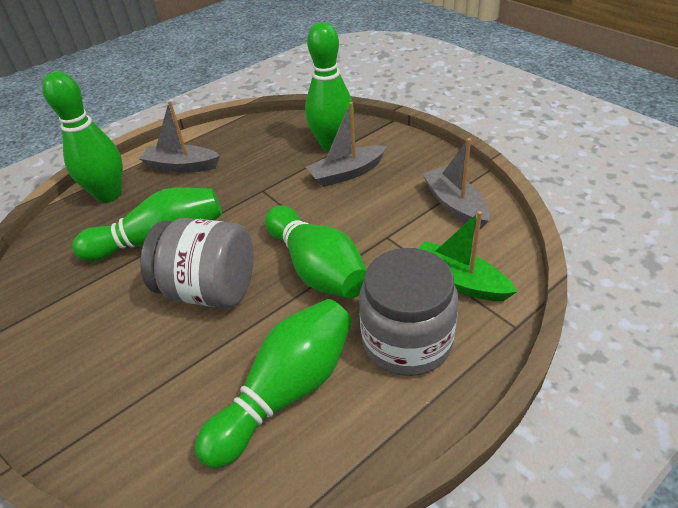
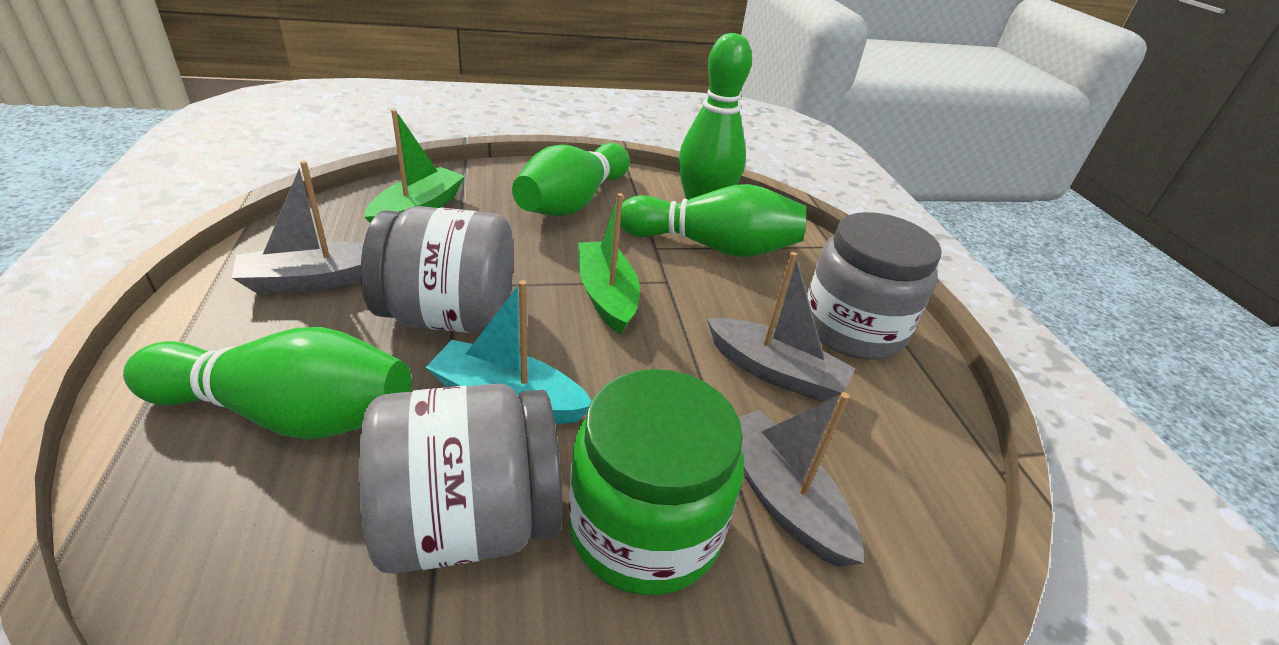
green boat: [418,211,517,301] = 1 -> [364,109,465,223] [578,193,640,335] = 2
green bowling pin: [42,71,123,203] [72,187,222,262] [195,299,352,469] [265,205,367,299] [305,22,354,152] = 5 -> [123,327,412,439] [512,143,630,216] [620,184,806,257] [679,33,752,200] = 4
green jar: none = 0 -> [569,369,744,595] = 1
grey jar: [140,218,253,308] [359,248,459,376] = 2 -> [359,383,562,574] [361,206,513,333] [807,212,942,360] = 3
turquoise boat: none = 0 -> [425,280,591,424] = 1

